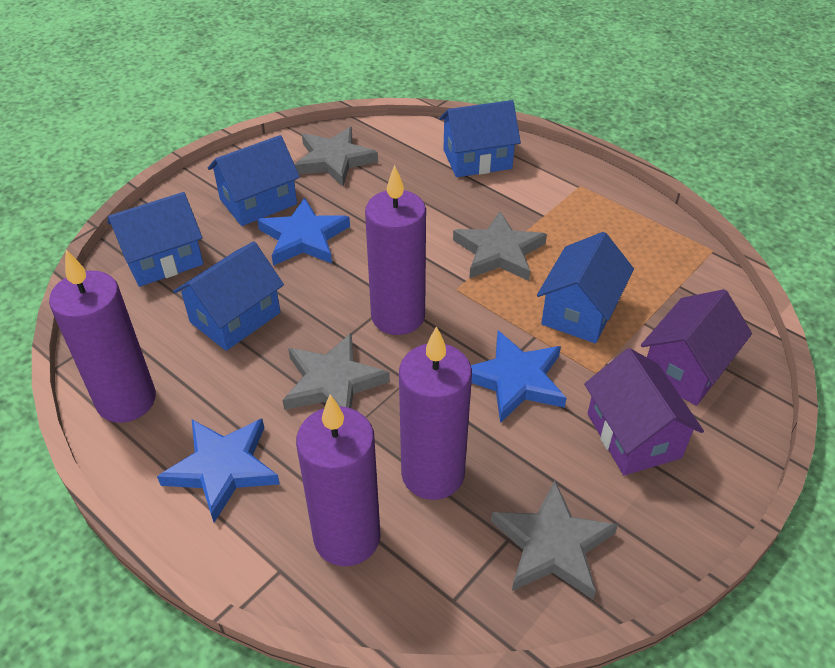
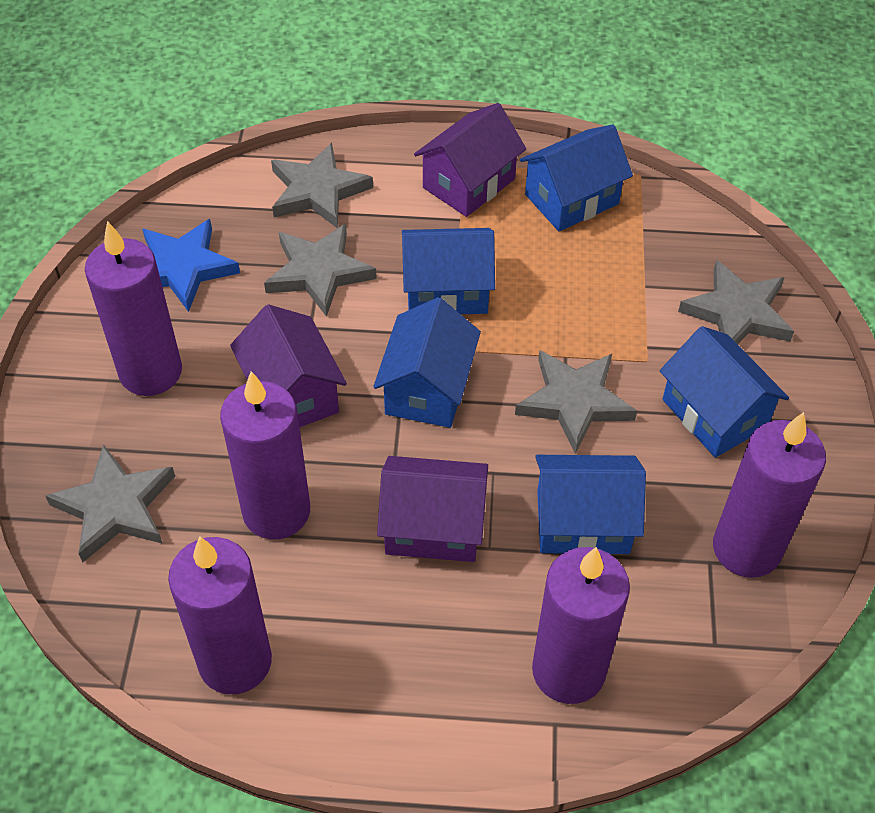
blue star: [157,419,280,523] [257,197,350,266] [471,330,567,423] = 3 -> [142,219,240,312] = 1
grey star: [282,333,390,410] [295,127,378,186] [453,211,547,281] [491,481,618,599] = 4 -> [45,444,175,562] [264,224,377,317] [271,143,373,228] [515,350,637,454] [678,260,794,344] = 5
purple candle: [49,250,156,423] [296,394,381,566] [365,165,426,335] [399,326,472,500] = 4 -> [85,221,182,396] [168,536,272,694] [220,371,310,540] [532,547,630,704] [713,412,826,578] = 5
purple house: [584,348,704,475] [641,289,752,406] = 2 -> [230,304,347,427] [377,456,488,562] [414,103,526,217] = 3

